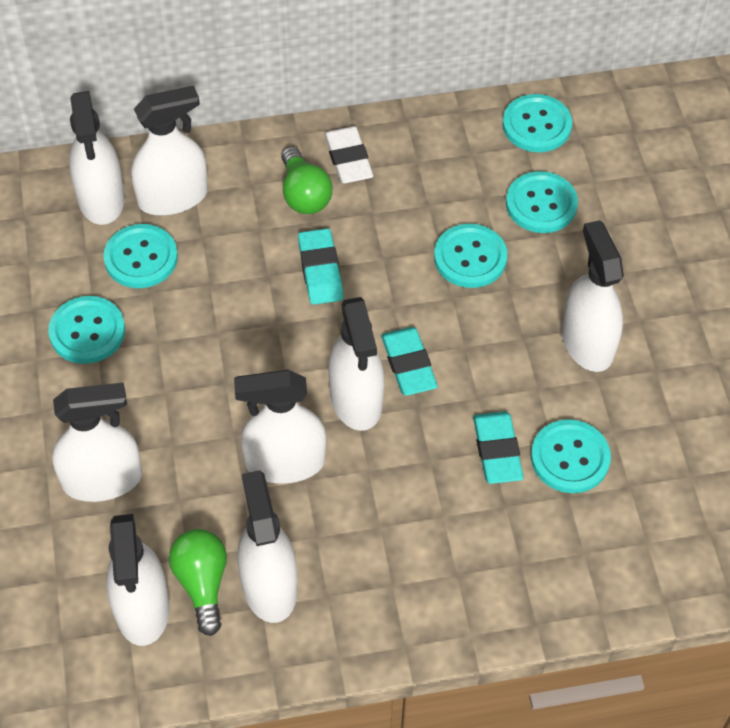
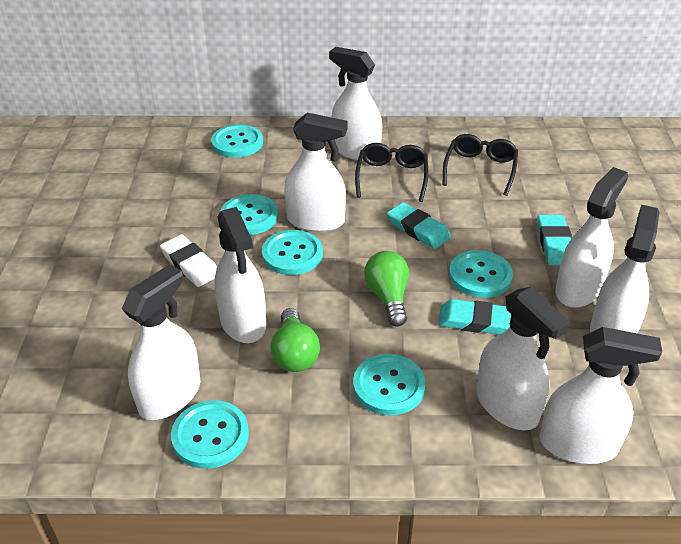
black glasses: none = 0 -> [355,143,428,202] [443,134,518,196] = 2

